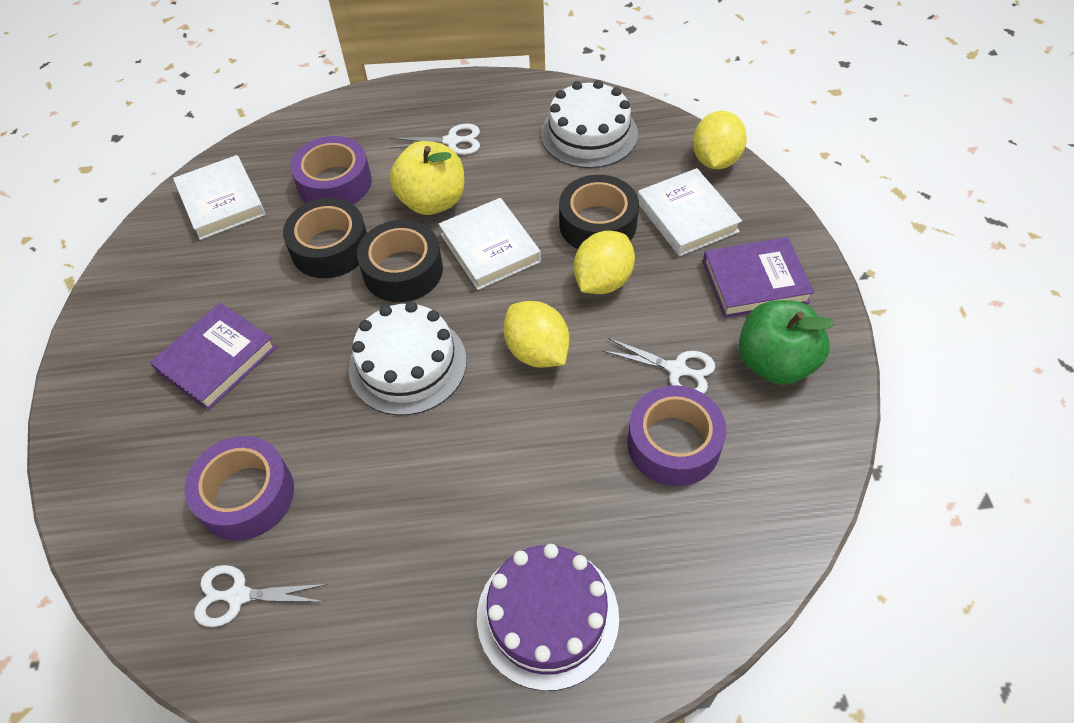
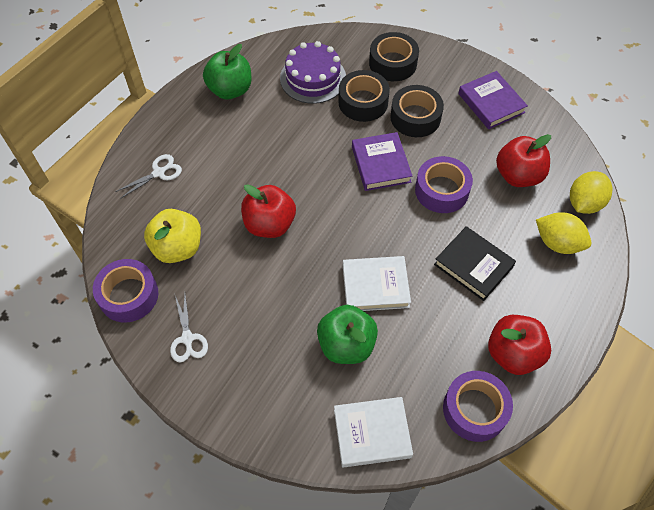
black book: none = 0 -> [434,226,516,301] = 1
green apple: [738,300,834,385] = 1 -> [203,44,252,99] [317,305,378,364] = 2
red apple: none = 0 -> [241,184,296,238] [488,315,551,375] [496,134,551,187] = 3
white book: [173,155,266,240] [439,198,541,290] [638,168,742,256] = 3 -> [334,397,413,468] [343,256,411,311] = 2
white cake: [348,301,467,416] [541,80,638,168] = 2 -> none = 0
white scissors: [194,565,328,627] [390,124,480,155] [603,338,715,393] = 3 -> [115,154,182,199] [170,295,208,362] = 2
yellow lemon: [503,301,569,368] [574,231,635,294] [693,111,747,169] = 3 -> [536,212,591,254] [570,171,613,214] = 2

